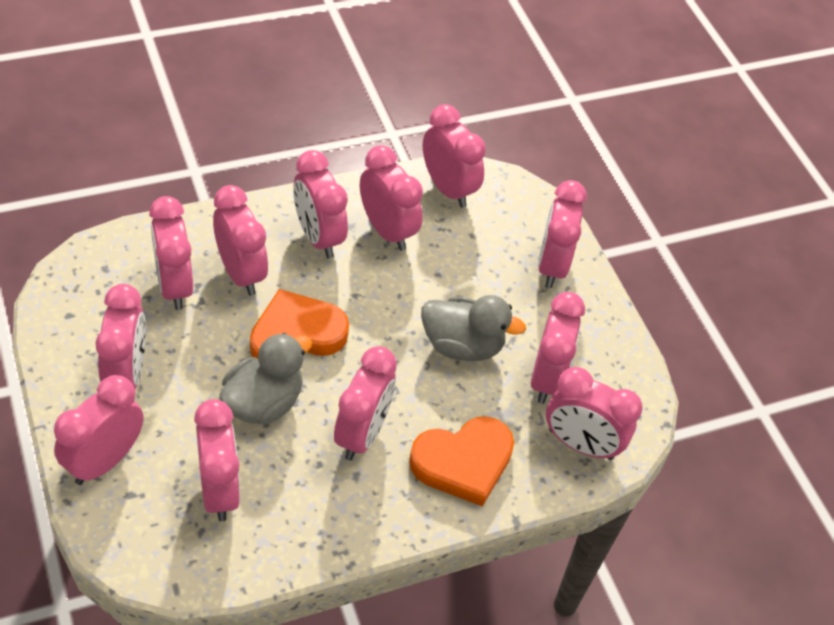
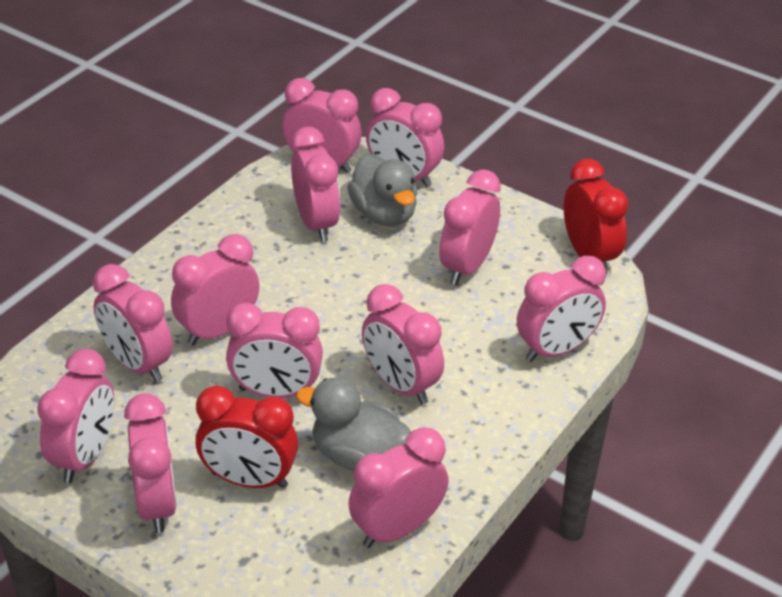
orange heart: [250,289,349,359] [409,416,514,507] = 2 -> none = 0
red clock: none = 0 -> [195,386,298,489] [564,159,628,274] = 2

